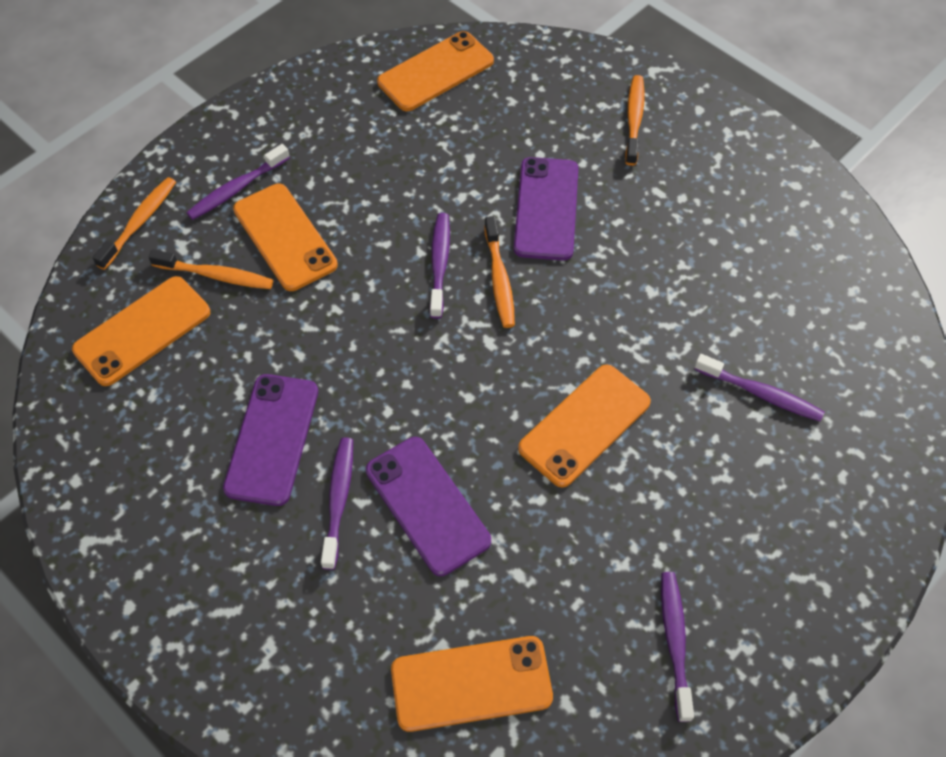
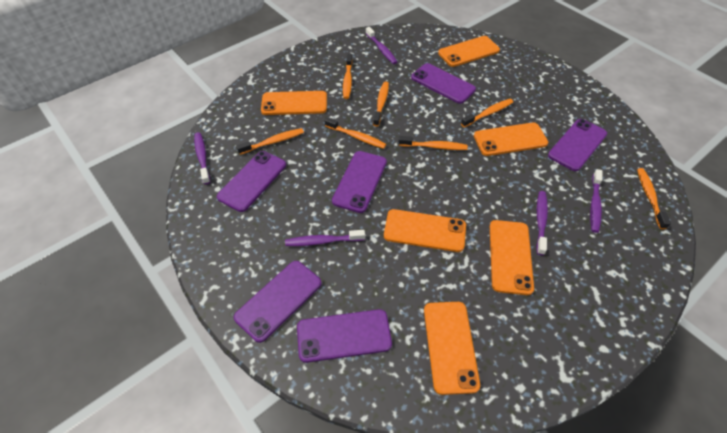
orange phone: [72,276,210,386] [233,184,338,291] [377,31,494,111] [391,636,553,732] [518,364,651,488] = 5 -> [261,91,327,115] [384,209,466,252] [424,302,480,395] [438,36,500,67] [474,123,548,156] [490,220,534,295] = 6
orange toothbrush: [93,177,176,270] [149,249,273,289] [484,216,515,328] [625,75,645,166] = 4 -> [236,128,304,155] [325,117,386,149] [343,54,352,99] [373,81,389,127] [398,136,468,150] [461,99,513,127] [637,168,671,229] = 7
purple phone: [223,374,318,506] [366,437,491,576] [514,157,578,261] = 3 -> [217,151,286,212] [234,261,322,343] [297,309,392,363] [332,151,387,213] [411,63,476,104] [548,119,607,171] = 6

